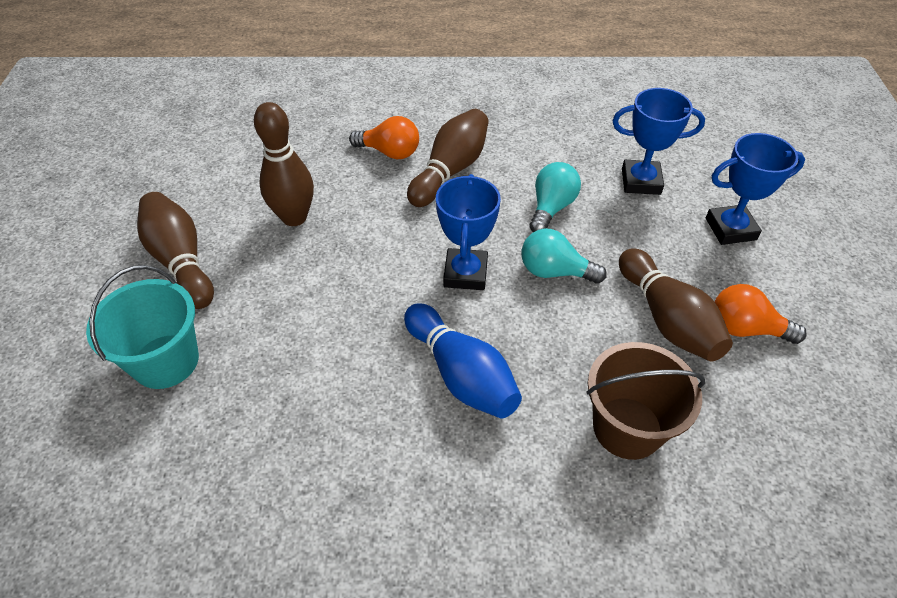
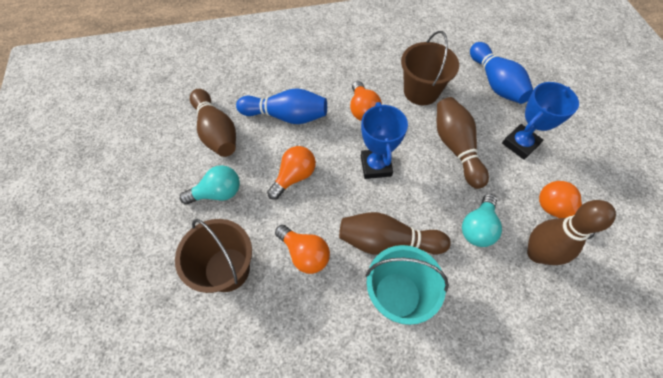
blue bowling pin: [404,303,522,419] = 1 -> [236,88,327,124] [470,42,533,104] = 2
blue trophy: [436,174,501,290] [612,88,705,195] [706,133,805,245] = 3 -> [361,102,408,179] [502,82,579,160] = 2
brown bucket: [587,342,705,460] = 1 -> [175,219,252,293] [401,31,459,105] = 2
orange light bulb: [349,116,419,159] [715,284,807,344] = 2 -> [267,146,316,200] [275,225,330,274] [350,81,382,121] [539,181,595,239] = 4

